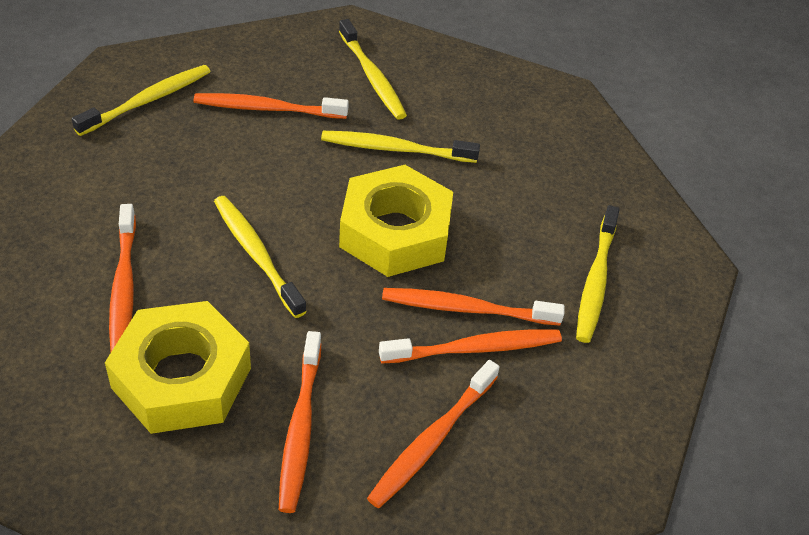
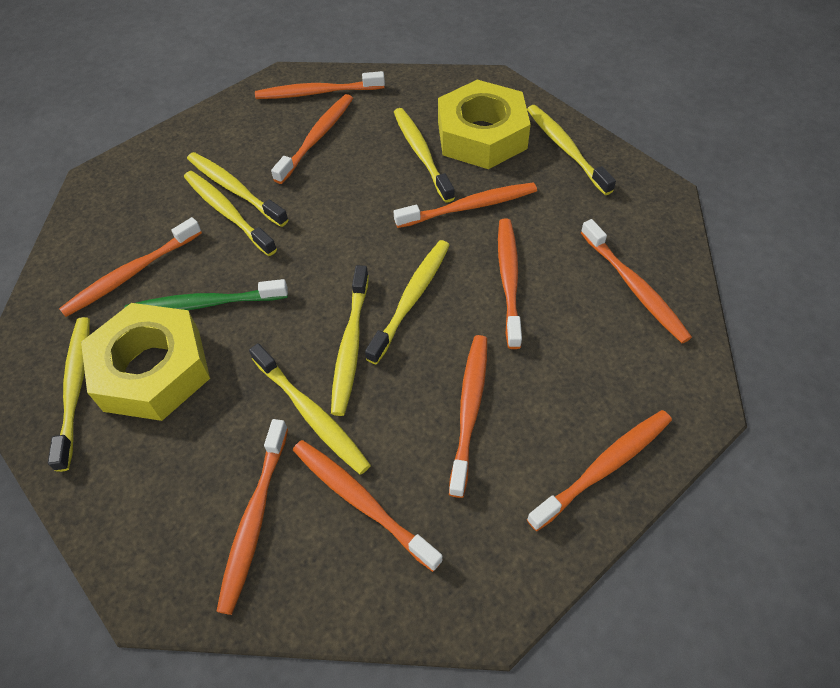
green toothbrush: none = 0 -> [124,279,288,310] = 1
orange toothbrush: [109,204,136,352] [194,93,349,119] [279,331,321,513] [367,360,499,508] [379,329,562,364] [382,288,565,326] = 6 -> [59,217,202,317] [216,419,288,615] [255,71,385,99] [271,94,353,184] [293,440,443,572] [393,183,537,228] [449,335,487,498] [498,218,522,349] [527,410,672,531] [581,219,692,343] = 10
yellow toothbrush: [72,65,211,136] [214,196,307,318] [321,131,480,163] [339,19,407,120] [576,205,620,343] = 5 -> [48,317,90,472] [184,171,277,256] [187,152,288,227] [249,343,371,475] [331,265,369,416] [365,240,450,365] [394,108,455,203] [527,105,616,195] = 8

